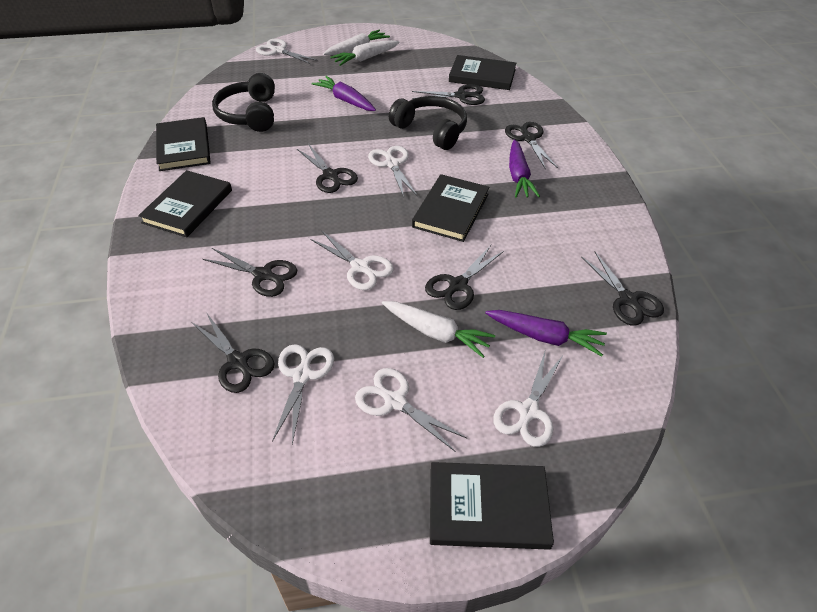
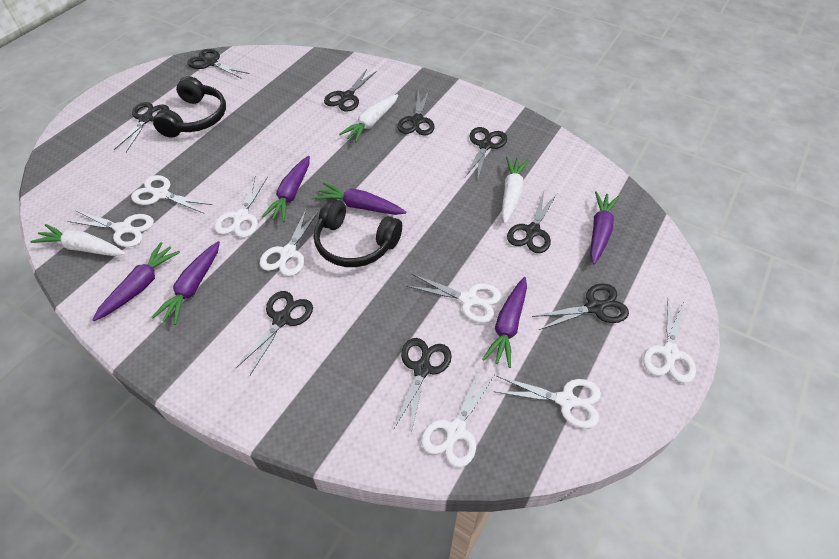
black book: [138,170,232,237] [156,117,211,171] [412,174,489,242] [430,462,554,550] [449,55,516,90] = 5 -> none = 0
black scissors: [191,312,275,393] [203,248,297,297] [297,145,358,193] [412,84,485,105] [425,245,504,310] [505,122,558,169] [581,252,664,326] = 7 -> [114,102,169,152] [187,49,250,79] [236,291,313,375] [324,69,377,112] [393,338,452,433] [397,89,435,135] [465,127,507,178] [507,191,557,253] [532,283,629,330] = 9
purple carrot: [312,76,376,111] [485,310,607,357] [509,139,540,198] = 3 -> [93,242,180,321] [152,241,220,325] [262,156,310,222] [314,183,406,215] [483,277,527,368] [590,191,619,264] = 6
white scissors: [256,39,318,64] [272,344,334,445] [310,230,394,290] [355,368,467,452] [368,146,417,197] [493,349,563,447] = 6 -> [68,210,154,247] [131,175,212,213] [215,176,268,238] [260,208,319,276] [406,274,501,323] [421,369,495,467] [493,376,601,429] [643,297,696,383] = 8

